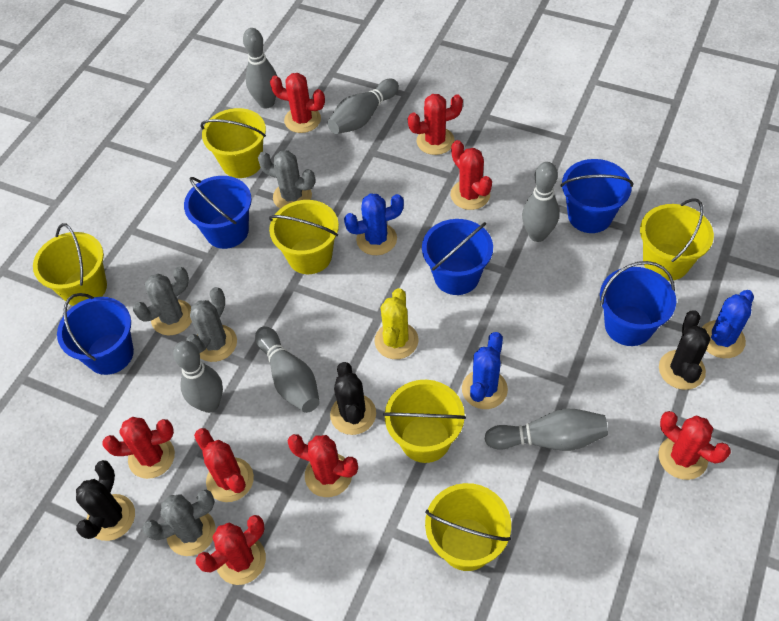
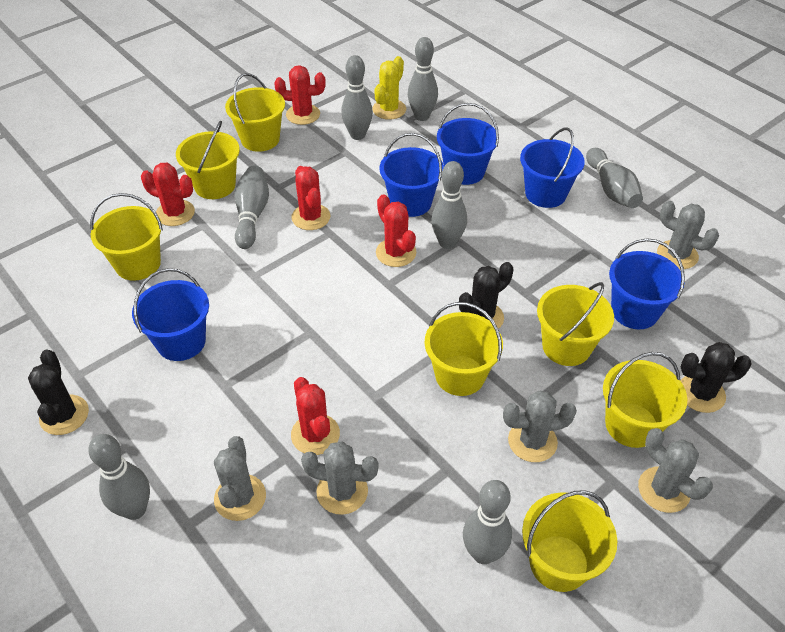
blue cactus: [344,193,404,255] [462,332,508,409] [702,290,754,358] = 3 -> none = 0
grey bowling pin: [173,341,223,413] [243,28,277,108] [255,326,320,413] [327,79,399,134] [485,409,608,451] [522,162,559,242] = 6 -> [88,434,150,520] [234,166,269,249] [341,55,373,140] [408,37,438,121] [431,161,467,249] [463,480,512,564] [586,148,643,208] = 7
grey cactus: [133,267,192,335] [142,489,216,556] [186,287,237,362] [258,150,315,209] = 4 -> [214,436,266,521] [301,441,379,515] [503,391,577,462] [638,428,713,513] [657,201,719,269] = 5
red cactus: [102,417,175,479] [194,428,254,502] [196,515,266,585] [270,73,325,133] [288,434,358,497] [408,94,463,155] [451,140,492,210] [659,411,731,480] = 8 -> [141,163,195,226] [274,65,326,125] [291,166,330,230] [291,377,340,455] [376,194,416,267] = 5
yellow bucket: [33,223,107,306] [201,108,266,178] [269,200,339,274] [383,380,466,463] [425,483,511,571] [640,198,714,281] = 6 -> [90,193,163,281] [176,121,240,199] [225,73,285,152] [424,302,503,396] [522,490,617,592] [537,282,614,366] [603,352,687,448] = 7

